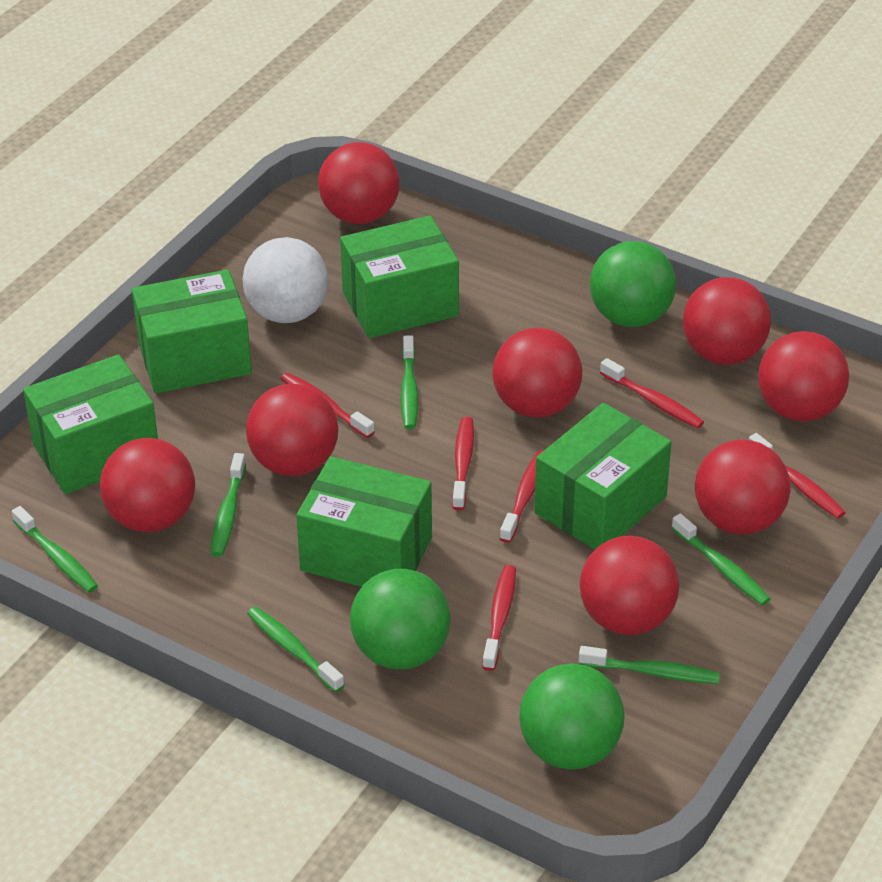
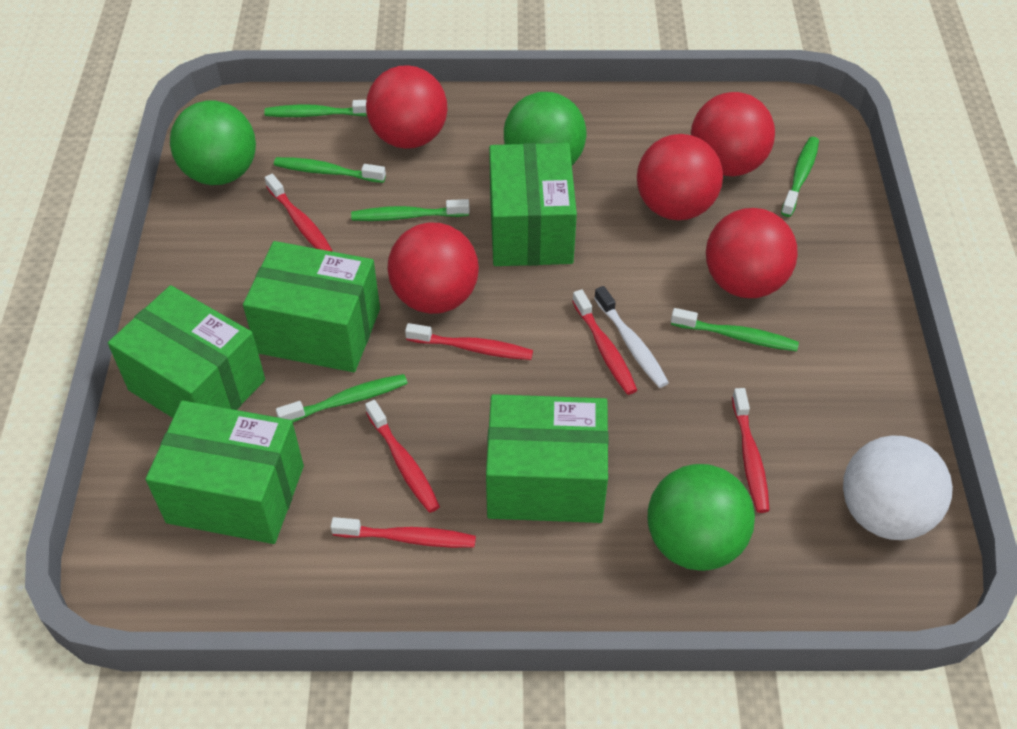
red ball: [100,438,195,533] [246,384,338,476] [318,142,399,224] [492,328,582,418] [580,536,679,635] [683,277,771,365] [695,440,790,535] [758,331,849,422] = 8 -> [366,65,447,149] [387,223,479,314] [637,134,723,220] [691,92,775,176] [706,208,798,298] = 5
white toothbrush: none = 0 -> [594,286,669,388] = 1

